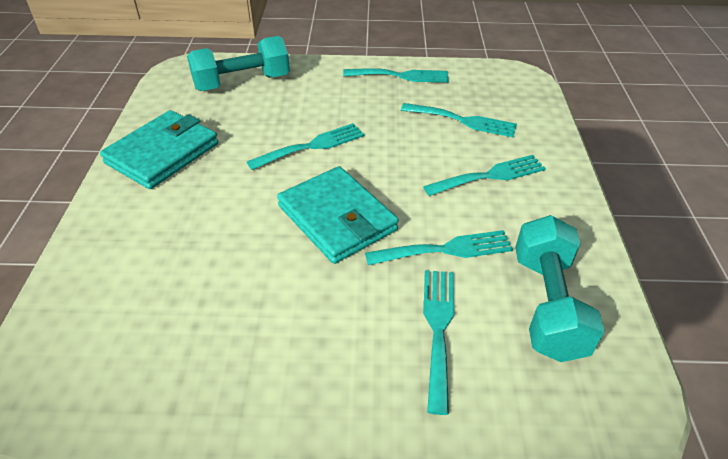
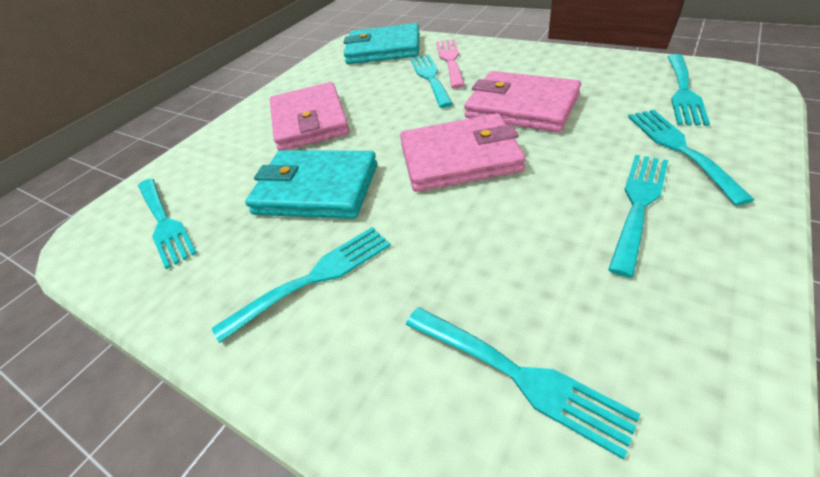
pink fork: none = 0 -> [436,39,465,89] = 1
pink wallet: none = 0 -> [270,82,349,151] [400,113,525,192] [464,71,581,132] = 3
turquoise dumbbell: [187,36,290,91] [515,215,605,362] = 2 -> none = 0
turquoise fork: [247,123,365,170] [343,68,449,83] [365,230,513,265] [401,103,517,137] [423,155,546,196] [423,270,454,415] = 6 -> [138,178,197,269] [212,227,391,343] [406,307,640,460] [410,55,453,108] [608,155,669,278] [628,110,755,206] [667,54,710,126] = 7

